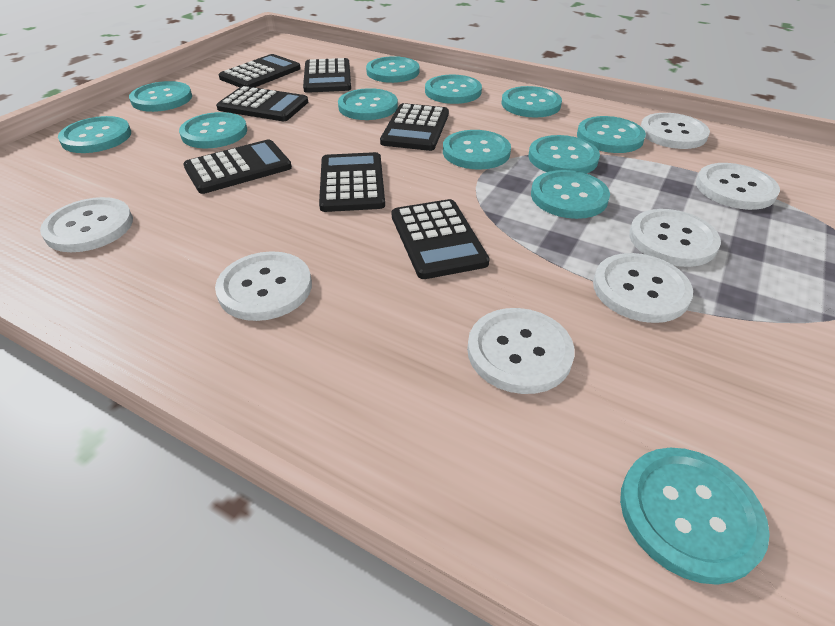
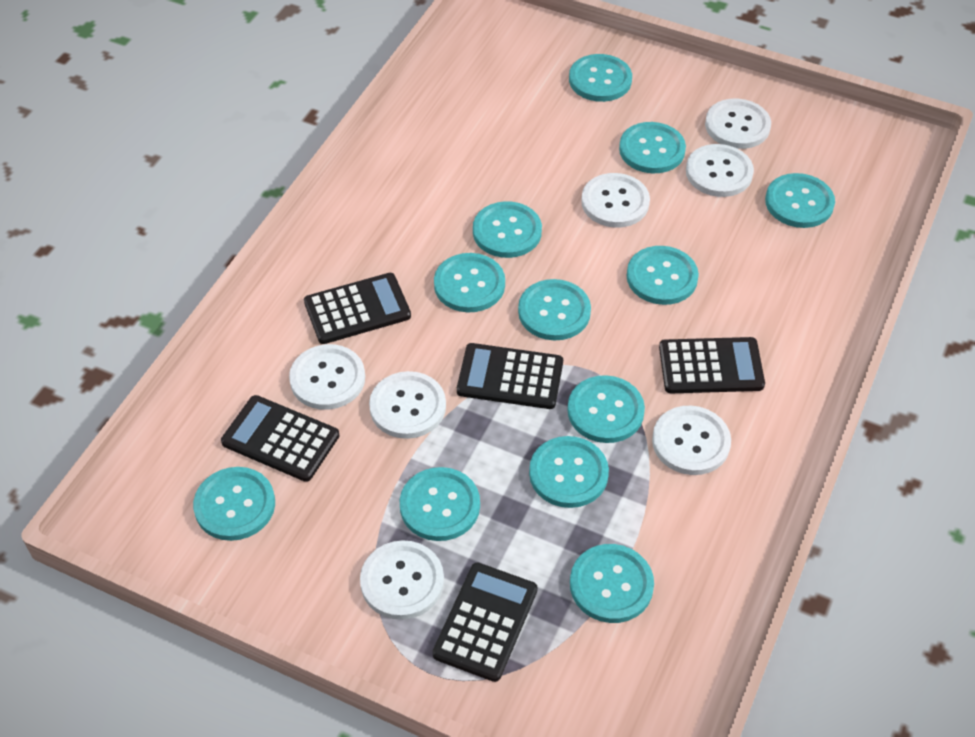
black calculator: [183,139,292,194] [216,86,308,121] [219,54,301,88] [303,58,351,93] [319,152,385,212] [380,103,449,151] [391,199,489,279] = 7 -> [221,395,339,482] [304,273,411,344] [432,563,538,682] [457,343,563,409] [659,337,765,394] = 5

